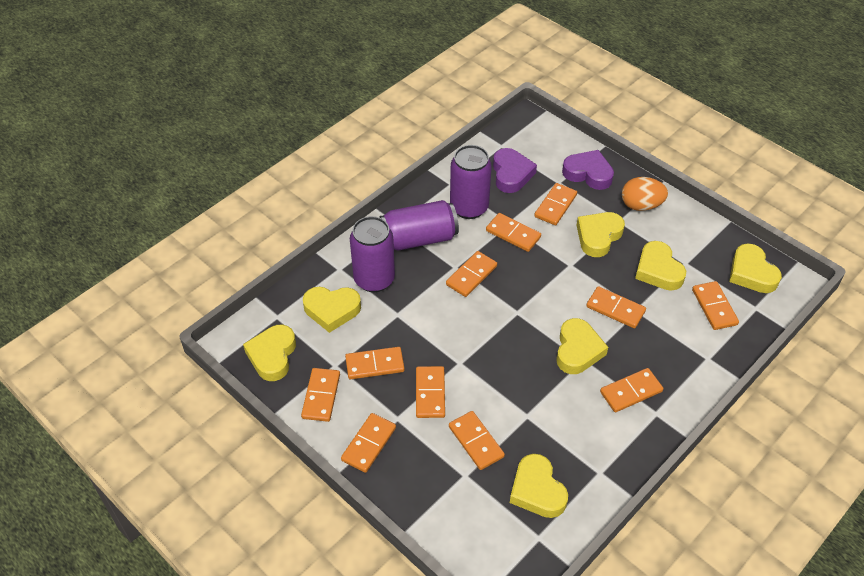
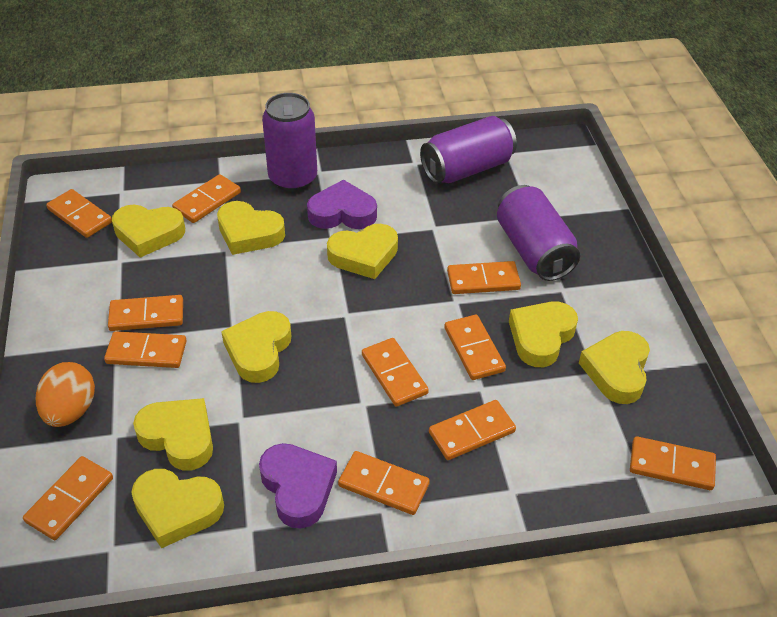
yellow heart: [243,325,296,381] [303,287,361,333] [510,454,568,518] [556,318,608,374] [577,212,625,257] [635,241,686,291] [729,243,782,293] = 7 -> [112,205,185,258] [131,469,224,548] [133,398,213,470] [217,201,285,255] [221,311,291,383] [327,224,398,279] [509,302,578,367] [579,331,650,404] = 8

